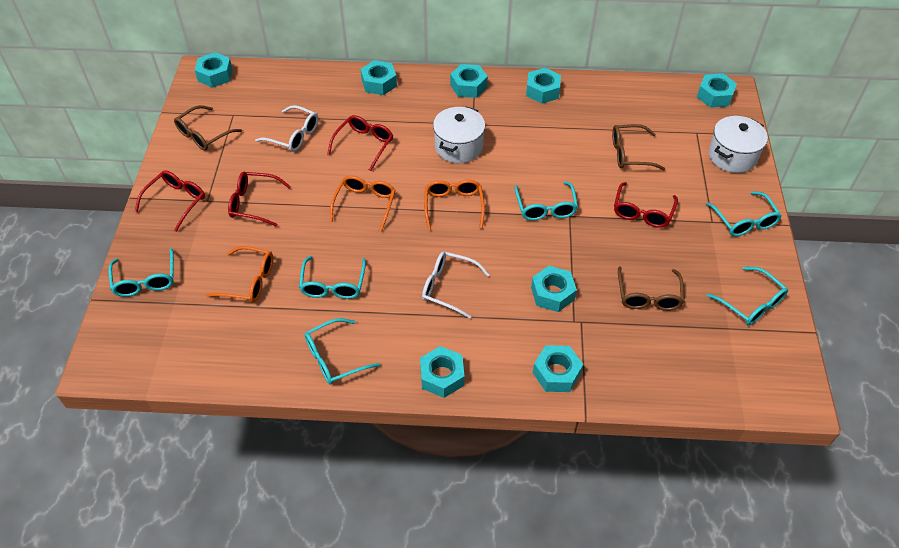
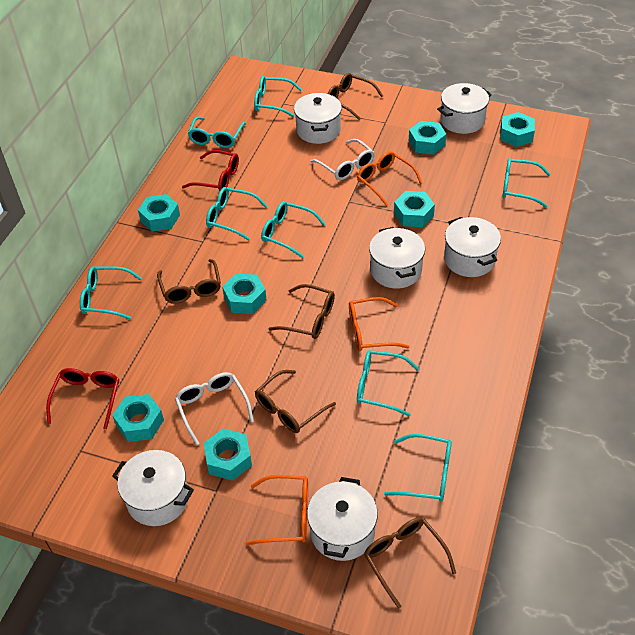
brown glasses: [174,105,242,151] [612,124,665,170] [618,266,684,311] = 3 -> [157,259,221,304] [255,370,336,433] [268,284,335,339] [327,73,383,120] [364,517,456,609] = 5
red glasses: [135,170,205,232] [228,172,291,227] [327,115,393,171] [614,182,678,228] = 4 -> [46,368,119,429] [182,150,239,191] = 2
turquoise glasses: [109,248,174,297] [299,256,366,299] [304,318,380,384] [515,181,578,221] [706,191,782,236] [706,267,788,325] = 6 -> [80,266,142,320] [188,117,246,148] [206,187,268,241] [254,76,302,117] [261,201,326,258] [357,350,419,417] [384,434,452,502] [502,158,551,208] = 8
turquoise nut: [195,52,233,88] [360,60,397,95] [420,346,465,398] [450,64,488,98] [526,68,561,104] [531,266,577,312] [533,345,583,392] [697,73,737,108] = 8 -> [112,394,164,442] [138,194,180,232] [204,428,252,481] [222,274,267,314] [394,191,435,227] [409,121,446,155] [500,112,535,147] = 7
white pot: [433,106,485,163] [708,116,768,173] = 2 -> [112,450,194,526] [294,93,342,144] [307,477,378,561] [369,227,425,288] [437,83,492,134] [444,217,501,277] = 6

